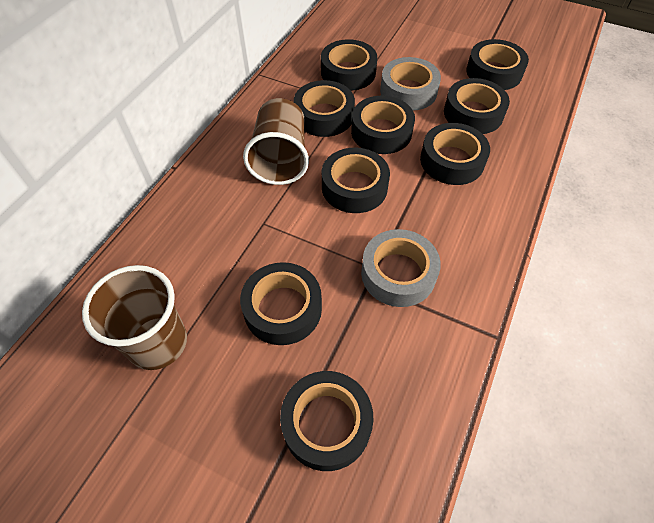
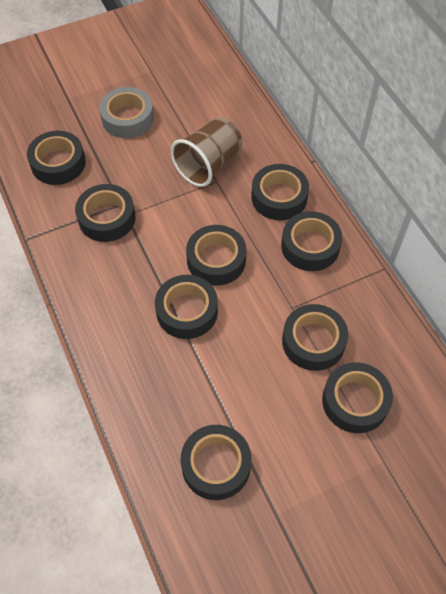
brown cup: [82,265,187,370] [243,98,309,185] = 2 -> [171,117,243,187] = 1
grey tape: [361,229,441,307] [380,57,441,110] = 2 -> [99,87,154,138] = 1

